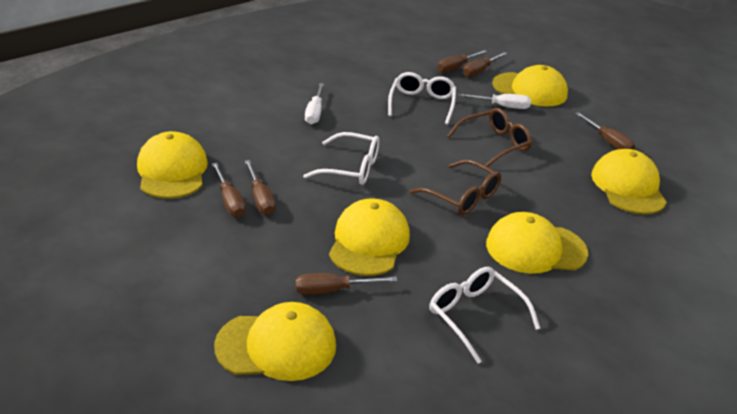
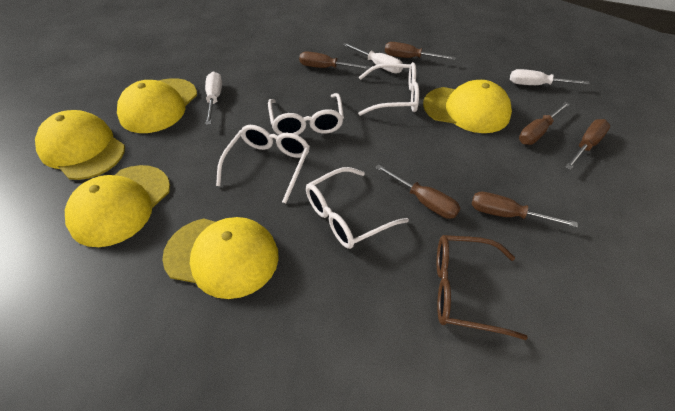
brown glasses: [410,160,501,215] [447,108,532,167] = 2 -> [437,235,528,340] = 1
white glasses: [303,132,379,185] [388,72,456,125] [429,267,540,364] = 3 -> [216,125,310,203] [268,93,344,135] [306,167,409,249] [358,62,419,116] = 4
white screwdriver: [305,83,324,124] [458,93,531,109] = 2 -> [205,72,222,125] [343,43,403,73] [510,69,590,85] = 3
yellow cap: [137,131,208,198] [214,302,336,381] [329,198,410,276] [486,212,588,274] [492,65,568,107] [591,149,667,214] = 6 -> [35,110,125,180] [65,165,170,247] [117,78,197,133] [162,217,279,299] [423,80,512,133] = 5

